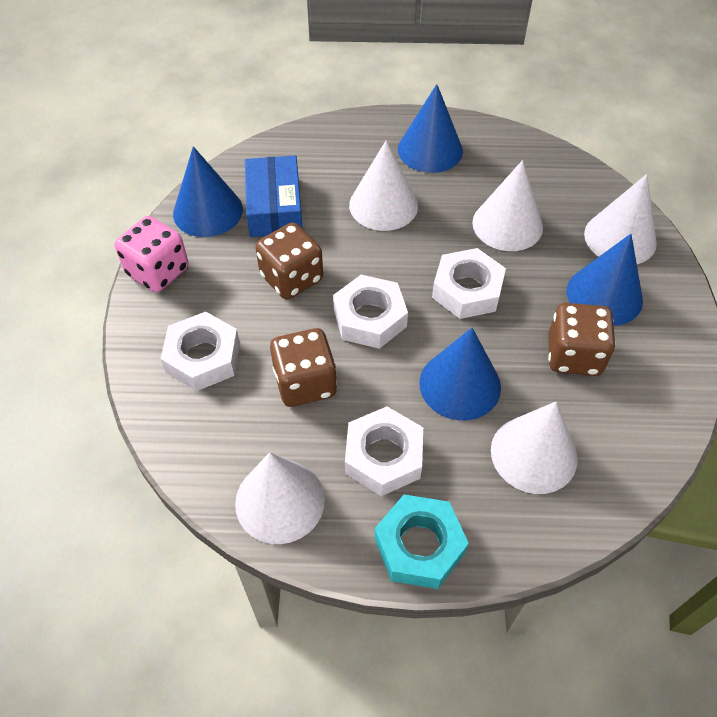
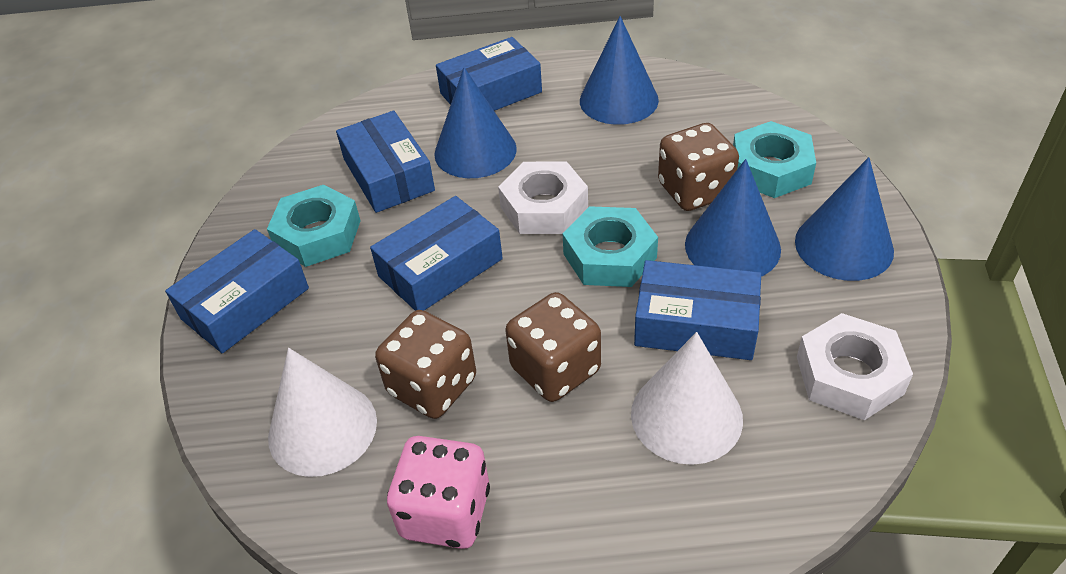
blue box: [245,156,303,237] = 1 -> [165,229,309,353] [336,111,435,213] [370,196,503,311] [436,37,542,111] [634,260,761,360] = 5
turquoise nut: [374,494,469,589] = 1 -> [267,185,360,267] [562,206,658,287] [733,121,816,198] = 3
white cone: [235,452,325,544] [349,140,418,231] [472,160,543,251] [491,402,578,494] [584,174,657,264] = 5 -> [268,348,377,477] [631,332,743,465] = 2
white nut: [160,312,240,391] [333,275,408,349] [345,406,423,496] [432,248,506,319] = 4 -> [498,161,588,234] [797,313,913,420] = 2

